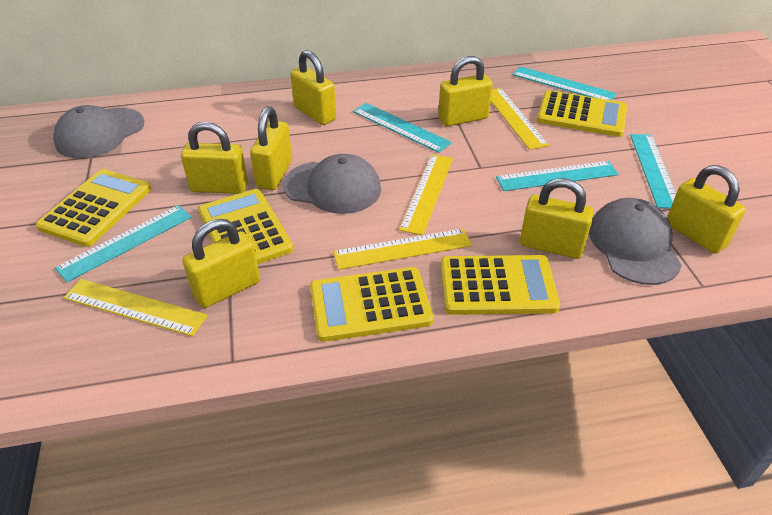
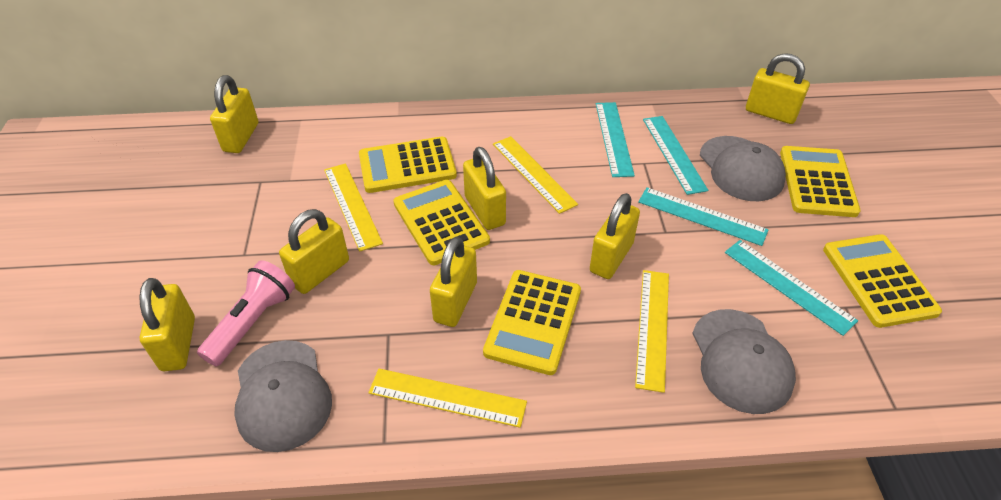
pink flashlight: none = 0 -> [197,260,295,366] = 1
turquoise ruler: [55,205,192,282] [353,103,452,153] [496,161,619,191] [513,66,617,100] [630,134,676,209] = 5 -> [596,102,635,177] [638,187,769,246] [643,116,708,195] [725,240,858,336] = 4

